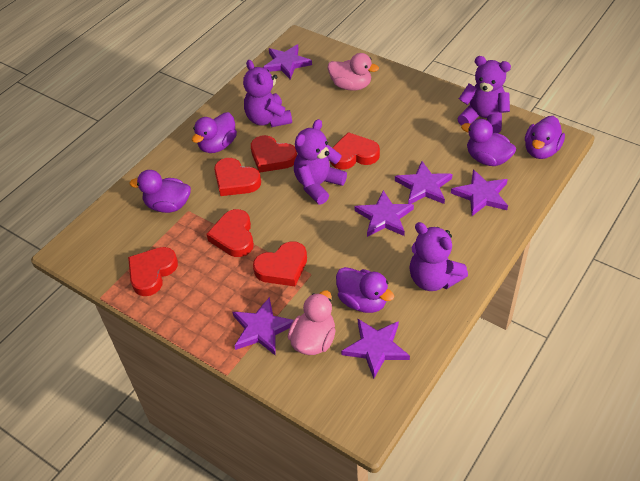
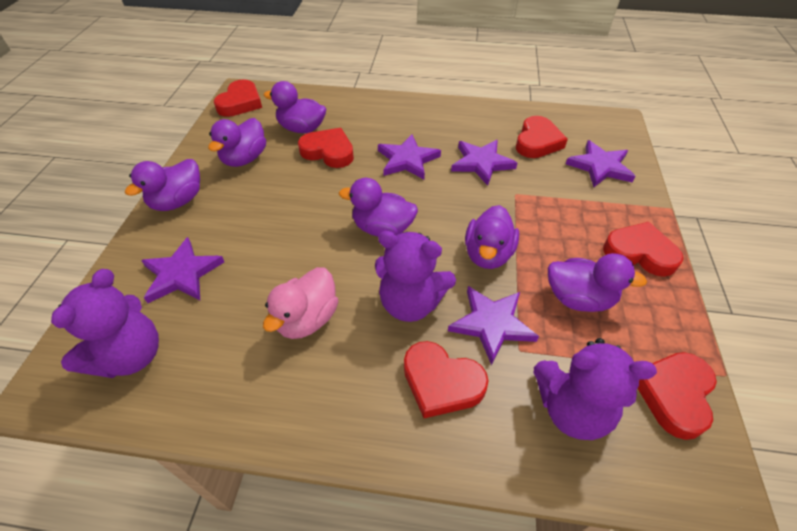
pink duck: [288,290,336,355] [328,53,379,91] = 2 -> [263,267,338,339] = 1
purple duck: [129,170,191,213] [192,112,237,153] [336,267,394,313] [461,119,516,166] [525,116,565,159] = 5 -> [125,159,200,211] [208,118,266,167] [263,81,326,133] [339,178,418,237] [465,205,519,269] [548,253,647,312] = 6
purple star: [232,297,294,356] [263,44,312,80] [341,319,410,379] [355,190,414,237] [395,161,453,204] [451,169,508,216] = 6 -> [141,237,224,303] [378,134,441,179] [448,286,539,365] [451,140,517,186] [566,140,636,187] = 5
purple teddy bear: [243,60,292,127] [294,119,347,205] [409,222,468,291] [457,56,511,133] = 4 -> [51,269,159,378] [375,231,456,322] [533,338,657,440] = 3

